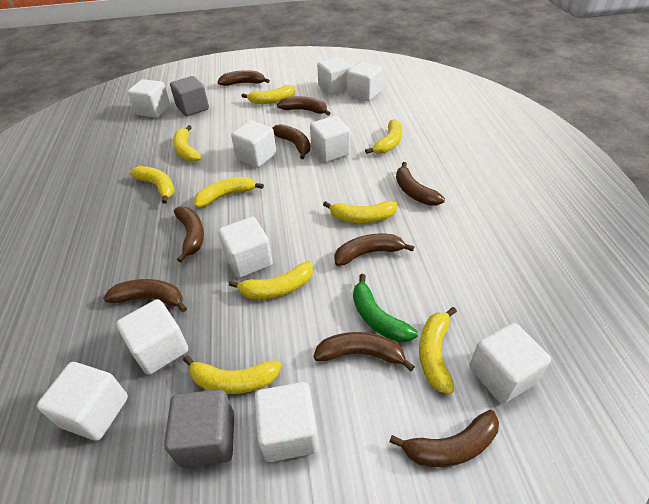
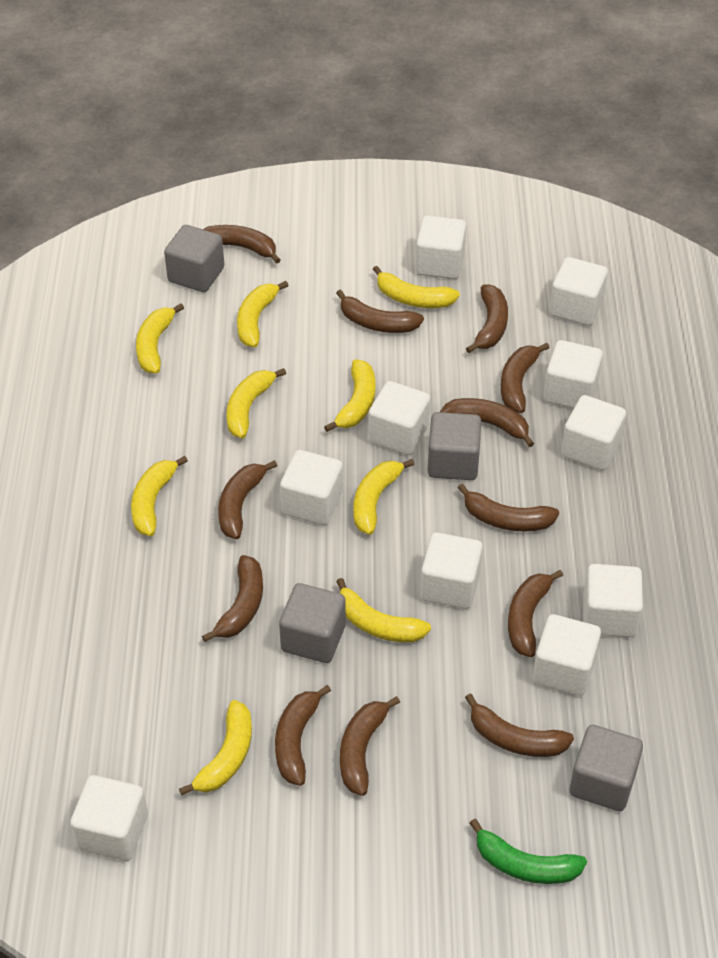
brown banana: [103,279,187,312] [174,207,204,262] [218,70,270,86] [272,124,310,159] [277,96,330,116] [313,332,415,371] [334,234,414,266] [389,410,499,467] [396,162,445,206] = 9 -> [202,555,263,642] [203,225,280,264] [218,460,277,539] [275,685,331,786] [336,289,424,333] [340,696,400,796] [440,398,534,447] [458,484,559,531] [465,693,574,757] [466,285,508,353] [501,343,550,413] [508,570,563,657] = 12
grey cube: [164,390,234,467] [170,76,209,116] = 2 -> [164,225,225,292] [279,583,346,663] [428,412,481,480] [570,725,643,811] = 4

